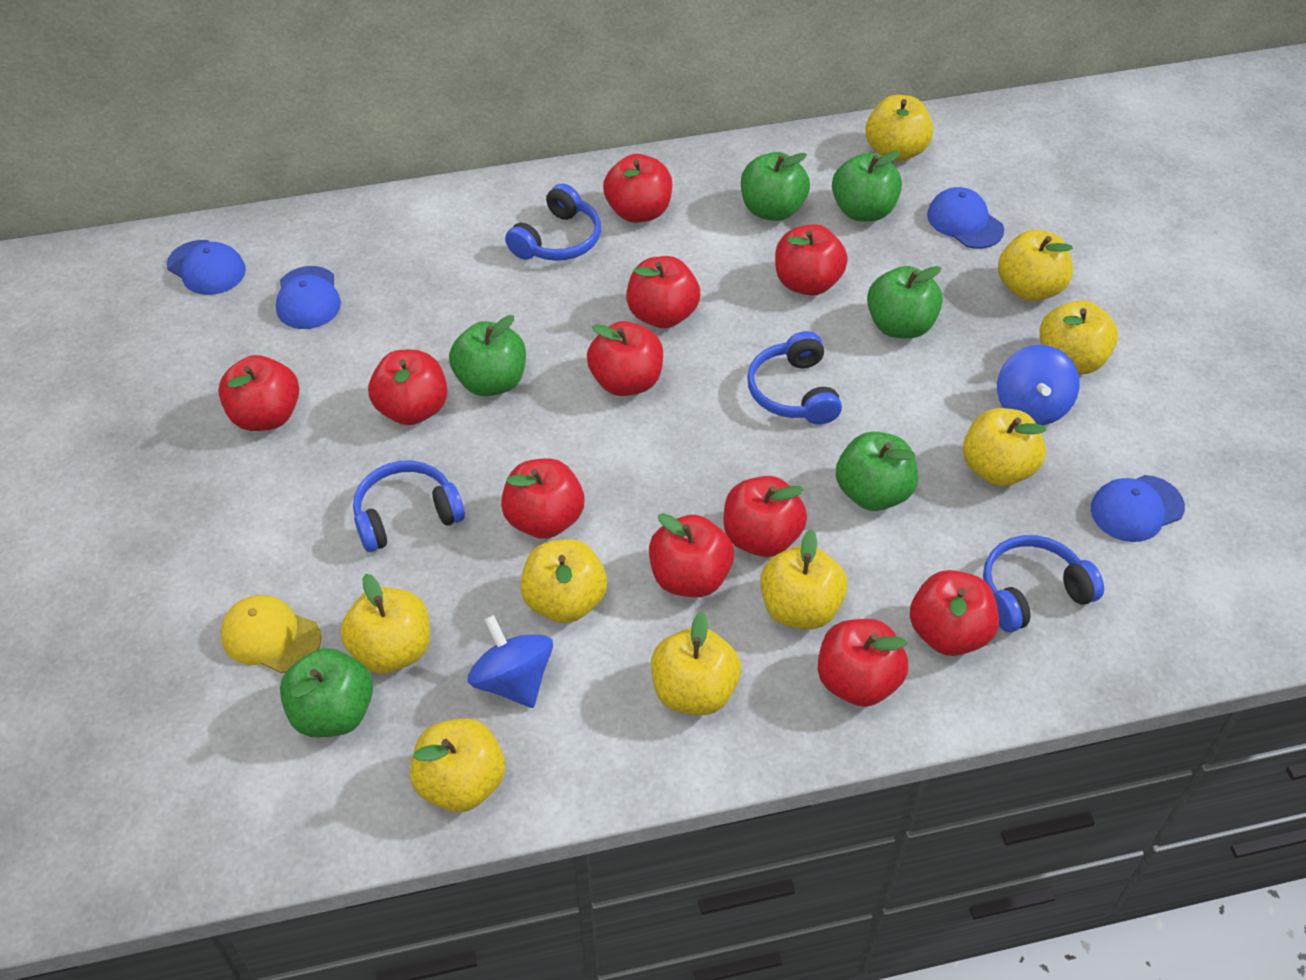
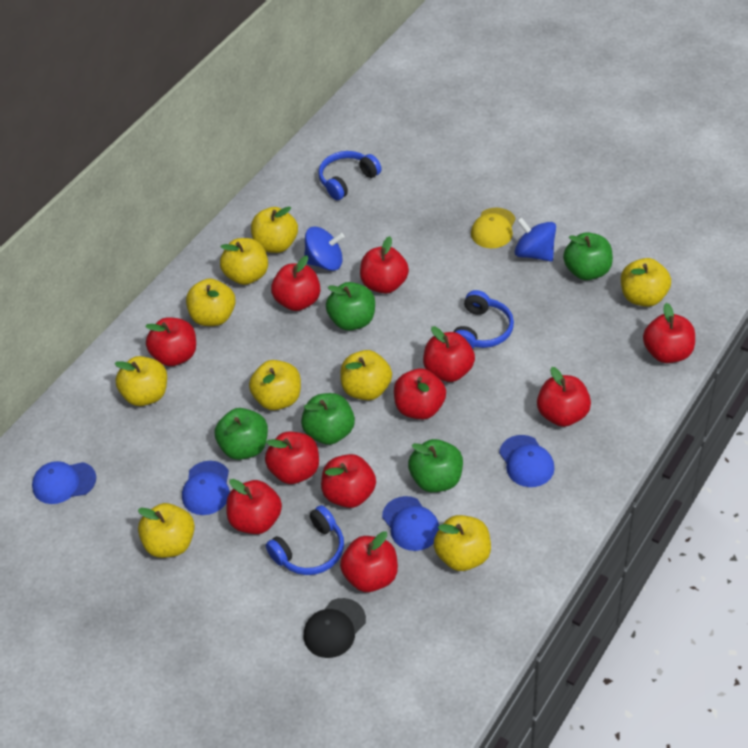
black cap: none = 0 -> [303,598,366,658] = 1
blue headphones: [353,461,465,552] [505,183,601,261] [747,331,842,425] [983,535,1104,632] = 4 -> [266,505,344,575] [318,151,381,200] [453,290,514,349] = 3
green apple: [280,648,373,737] [449,315,526,396] [741,152,810,221] [832,151,902,222] [836,432,918,511] [867,266,943,339] = 6 -> [215,408,268,460] [301,393,355,445] [326,282,375,331] [408,439,463,492] [563,232,613,280] = 5

